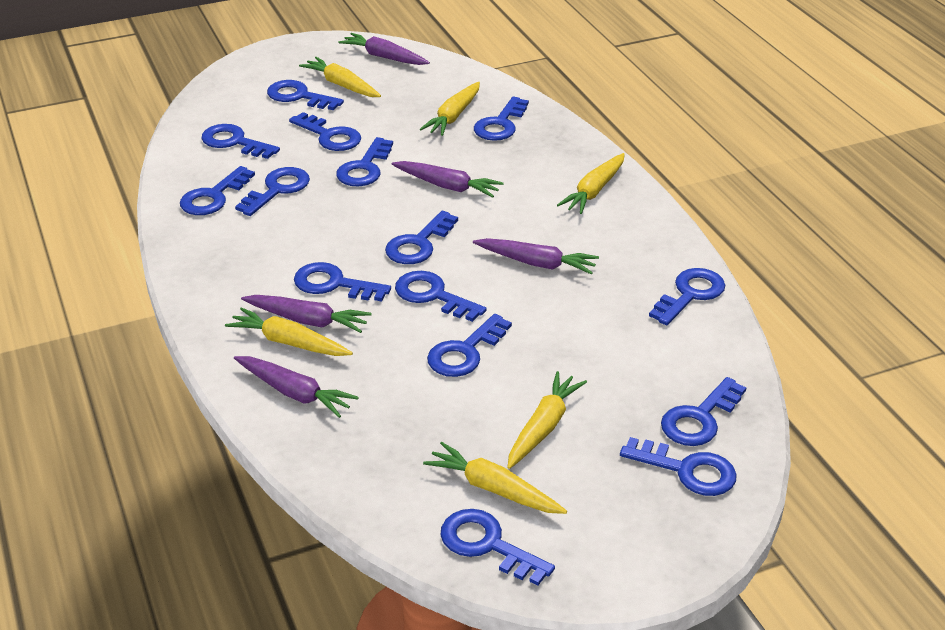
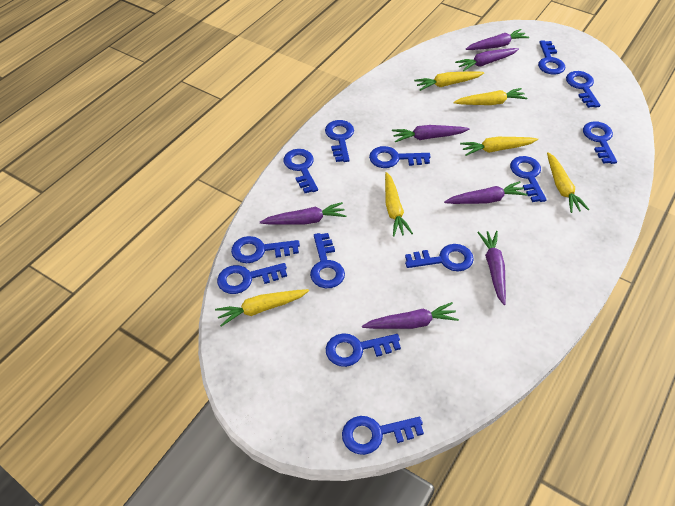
blue key: [180,166,255,215] [201,124,280,159] [235,167,310,216] [267,80,344,111] [289,112,361,151] [294,262,391,301] [336,137,393,186] [385,211,458,264] [395,271,487,322] [427,314,512,377] [440,509,555,586] [474,96,529,141] [620,437,737,496] [649,268,725,325] [661,377,746,446] = 15 -> [217,263,287,294] [231,236,300,263] [284,149,318,193] [310,233,345,288] [325,120,354,162] [326,333,401,367] [342,416,424,455] [369,146,431,168] [405,244,474,271] [510,156,547,202] [538,41,565,75] [566,71,601,108] [583,121,617,164] = 13
purple carrot: [234,356,359,418] [241,295,372,333] [338,33,430,65] [392,161,504,198] [473,238,599,275] = 5 -> [260,202,346,225] [362,302,459,329] [392,125,470,142] [444,181,527,204] [455,48,519,72] [466,29,529,50] [477,231,506,305] = 7

